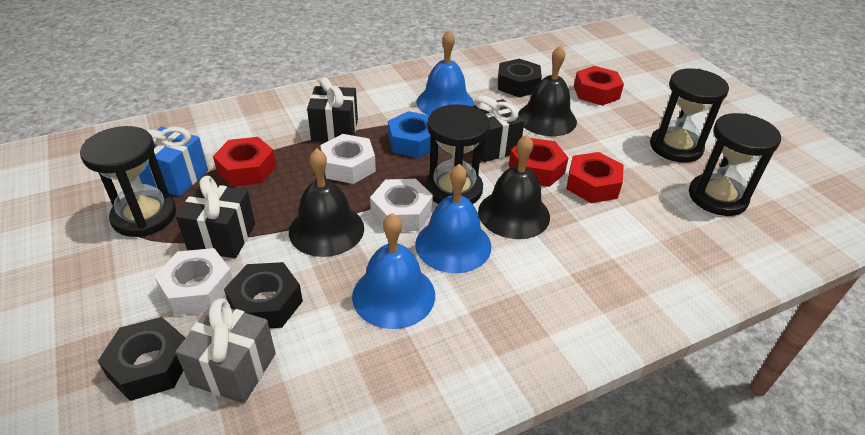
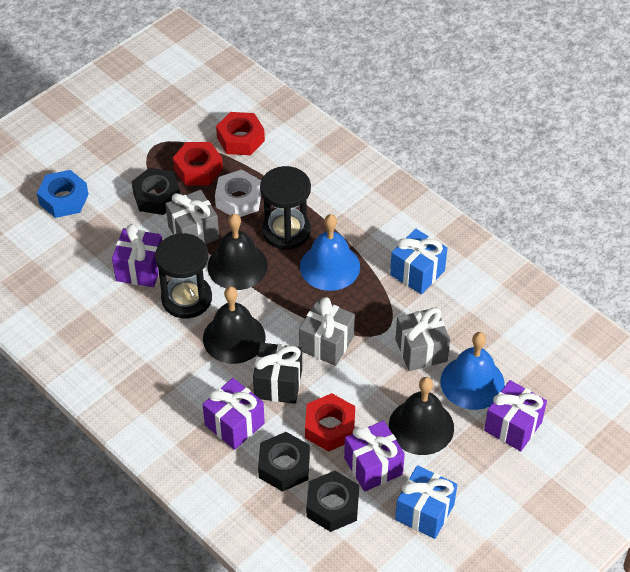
black gift: [176,176,255,258] [307,77,358,141] [472,95,525,162] = 3 -> [253,343,302,404] = 1
black hourglass: [80,126,176,237] [426,104,490,204] [650,68,729,163] [689,113,781,216] = 4 -> [155,233,212,318] [260,166,311,250] = 2
blue bell: [352,213,435,329] [415,164,491,273] [417,30,474,115] = 3 -> [300,214,360,291] [440,332,505,410] = 2
blue gift: [139,127,208,196] = 1 -> [390,229,448,294] [395,465,457,539] = 2
grey gift: [175,298,276,403] = 1 -> [166,190,219,244] [299,297,355,366] [395,307,450,371] = 3
purple gift: none = 0 -> [112,224,162,287] [202,378,265,450] [344,421,405,492] [484,380,547,451] = 4
red nut: [213,137,276,187] [509,138,569,187] [566,152,624,203] [574,66,624,106] = 4 -> [173,142,223,185] [216,112,265,156] [305,393,355,452] = 3
white nut: [154,248,233,315] [320,134,376,184] [370,179,433,231] = 3 -> [215,170,261,217] = 1

